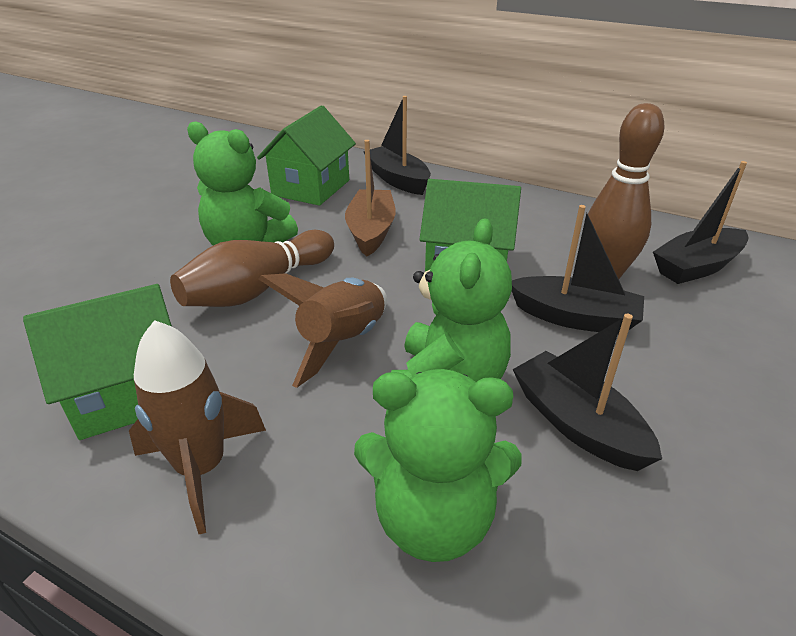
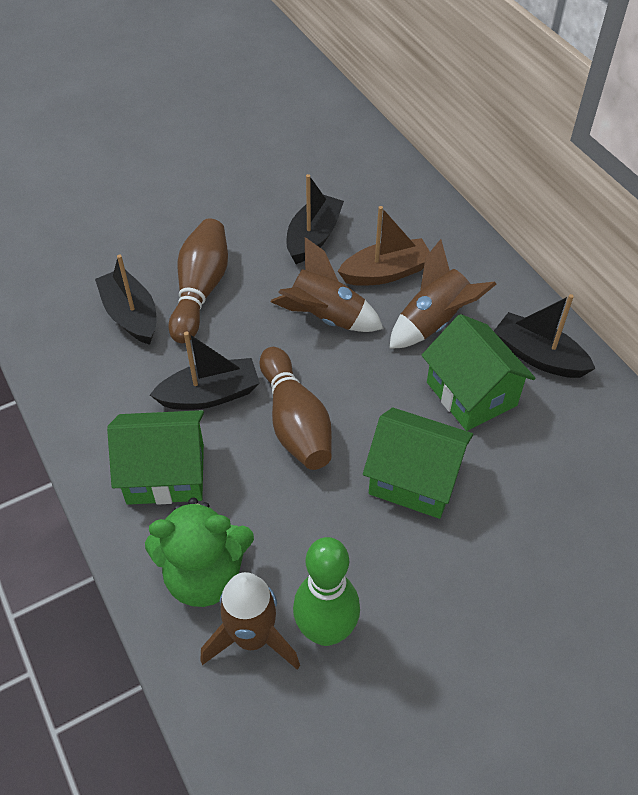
brown rocket: [129,320,266,534] [258,273,387,388] = 2 -> [200,572,300,670] [271,237,383,332] [389,239,496,349] = 3
green bowling pin: none = 0 -> [293,537,360,646] = 1
green teddy bear: [187,121,298,246] [354,369,522,562] [391,218,512,382] = 3 -> [145,498,254,607] = 1

